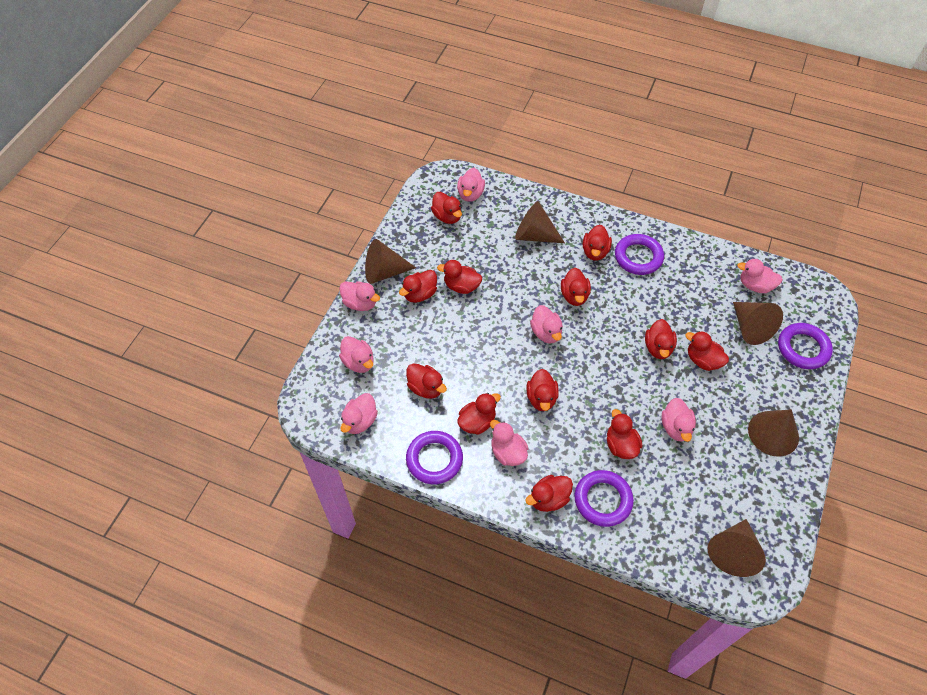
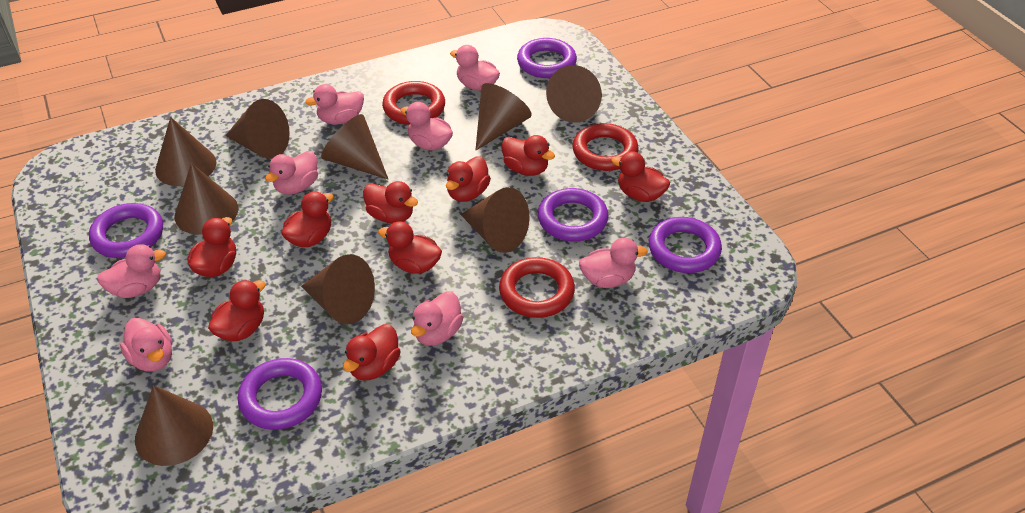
brown cone: [365,239,416,284] [515,201,565,243] [708,519,766,577] [733,302,783,345] [748,409,799,457] = 5 -> [135,385,213,466] [155,117,216,186] [175,163,238,235] [225,99,290,159] [301,254,375,325] [321,114,388,179] [460,187,529,253] [475,83,532,151] [546,65,602,123] = 9
purple ring: [406,431,463,484] [574,470,634,527] [615,234,664,275] [778,323,833,369] = 4 -> [89,203,163,258] [238,358,322,430] [517,38,577,78] [538,188,609,241] [649,217,722,273] = 5
red duck: [399,270,437,303] [406,363,447,399] [431,192,462,224] [437,260,482,294] [457,393,501,435] [525,475,573,512] [526,369,559,411] [561,268,591,306] [583,225,612,261] [607,409,642,459] [645,319,677,359] [685,331,729,371] = 12 -> [188,217,236,277] [208,280,265,341] [282,191,333,247] [343,324,401,381] [363,181,418,223] [378,221,442,274] [446,156,491,202] [502,135,555,176] [611,151,670,202] = 9
red ring: none = 0 -> [382,81,445,125] [499,257,575,318] [572,123,639,171] = 3

